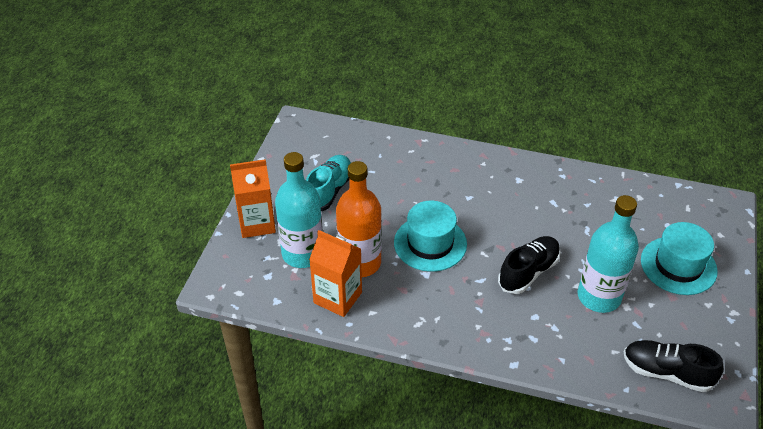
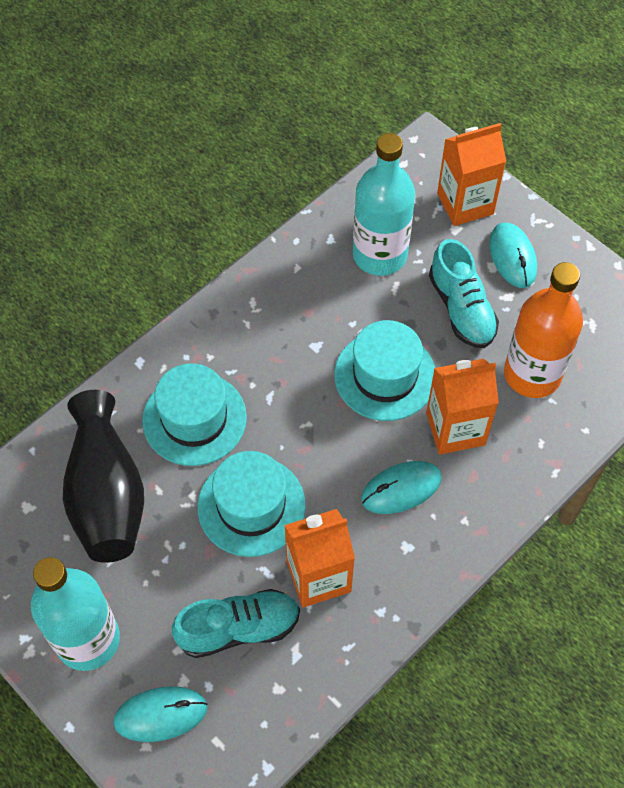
black shoe: [498,236,561,294] [624,340,724,392] = 2 -> none = 0
black vase: none = 0 -> [63,390,144,563] = 1
orange carton: [230,159,276,238] [309,230,362,317] = 2 -> [284,509,355,607] [426,359,499,455] [437,123,506,226] = 3
turquoise hat: [394,201,467,272] [641,222,718,295] = 2 -> [142,363,247,466] [197,451,306,557] [334,320,435,421] = 3
turquoise mouse: none = 0 -> [113,686,207,742] [361,461,442,514] [489,223,537,288] = 3
turquoise shoe: [306,155,351,211] = 1 -> [172,589,300,658] [429,239,499,348] = 2

